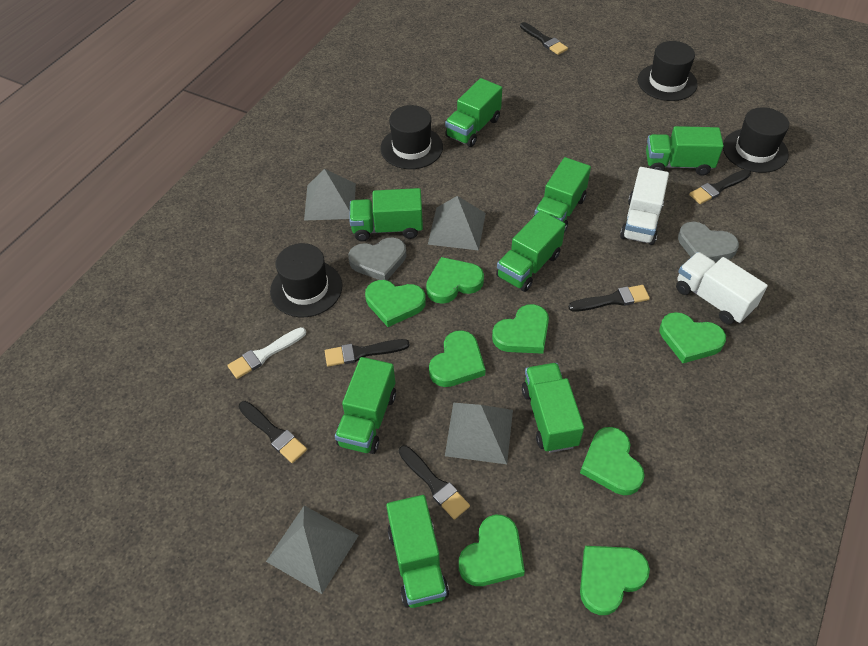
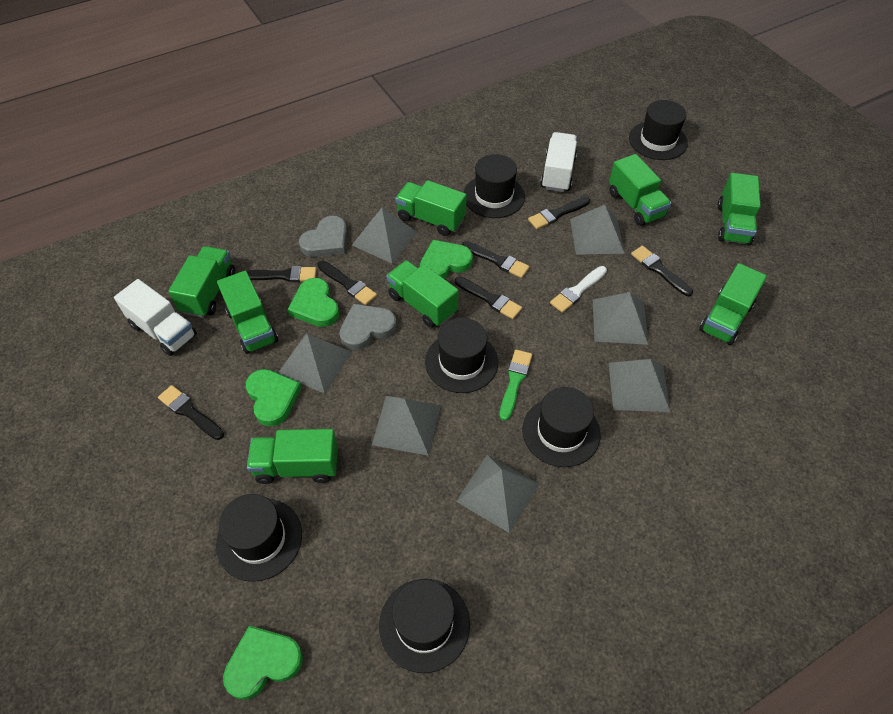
black brush: [239,401,307,463] [325,339,410,367] [399,445,470,520] [520,22,568,55] [569,285,650,312] [689,169,751,204] = 6 -> [158,385,224,440] [247,266,316,282] [317,261,377,305] [455,276,522,319] [462,241,530,278] [528,197,590,229] [631,246,693,296] = 7
black hat: [270,243,342,317] [381,105,443,169] [638,41,698,101] [723,107,789,173] = 4 -> [216,494,302,582] [379,579,470,673] [425,318,498,393] [463,154,525,218] [522,387,600,467] [629,100,688,160] = 6
green brush: none = 0 -> [500,350,532,421] = 1
green heart: [365,280,426,327] [426,257,484,304] [429,330,486,387] [459,515,525,586] [492,304,549,354] [580,427,645,495] [580,546,650,615] [660,312,726,363] = 8 -> [223,625,303,700] [246,369,302,427] [288,278,339,327] [420,240,473,279] = 4
grey pyramid: [266,506,359,594] [304,169,356,221] [428,196,486,250] [445,403,513,464] = 4 -> [278,334,352,394] [352,208,418,264] [372,396,441,456] [456,455,539,533] [570,205,625,255] [593,292,648,345] [608,359,670,412] = 7

